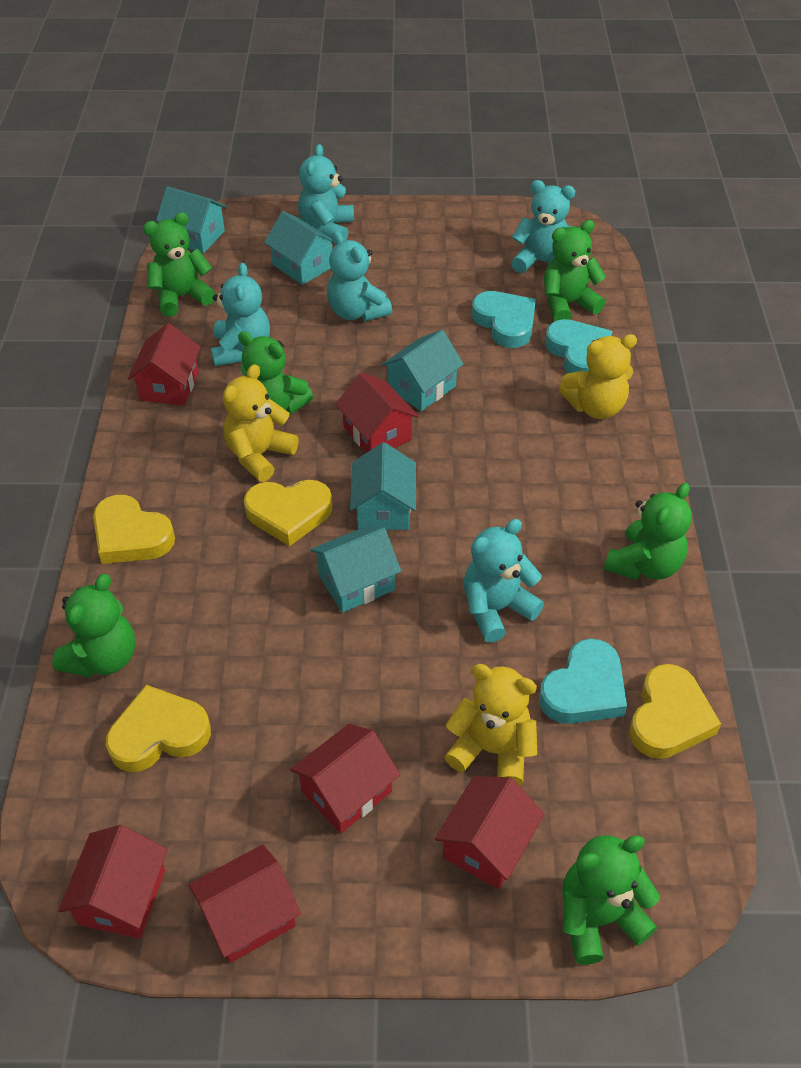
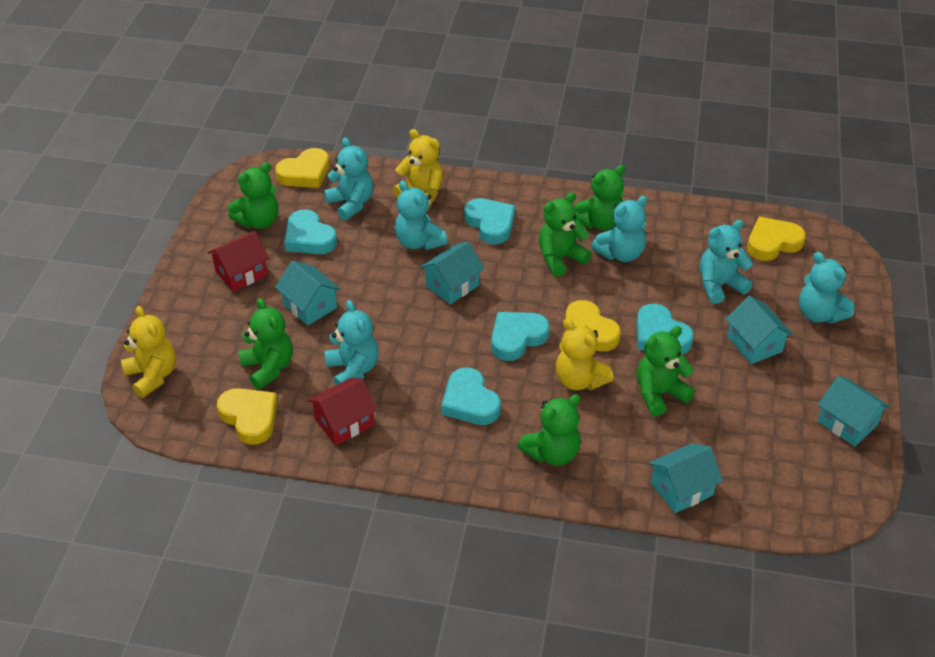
red house: [58,825,168,939] [128,323,201,406] [188,844,301,963] [290,723,400,834] [335,372,419,453] [435,776,544,889] = 6 -> [207,231,270,292] [308,378,378,445] = 2
turquoise heart: [472,291,536,348] [539,639,627,724] [545,319,612,373] = 3 -> [284,209,337,254] [441,367,501,425] [464,198,515,244] [491,312,550,361] [636,304,694,354] = 5
turquoise teddy bear: [211,263,270,366] [298,144,354,241] [327,231,392,321] [463,519,544,643] [511,180,575,273] = 5 -> [324,138,373,221] [324,300,379,385] [394,181,448,250] [591,196,648,262] [700,220,753,304] [799,252,854,324] = 6

